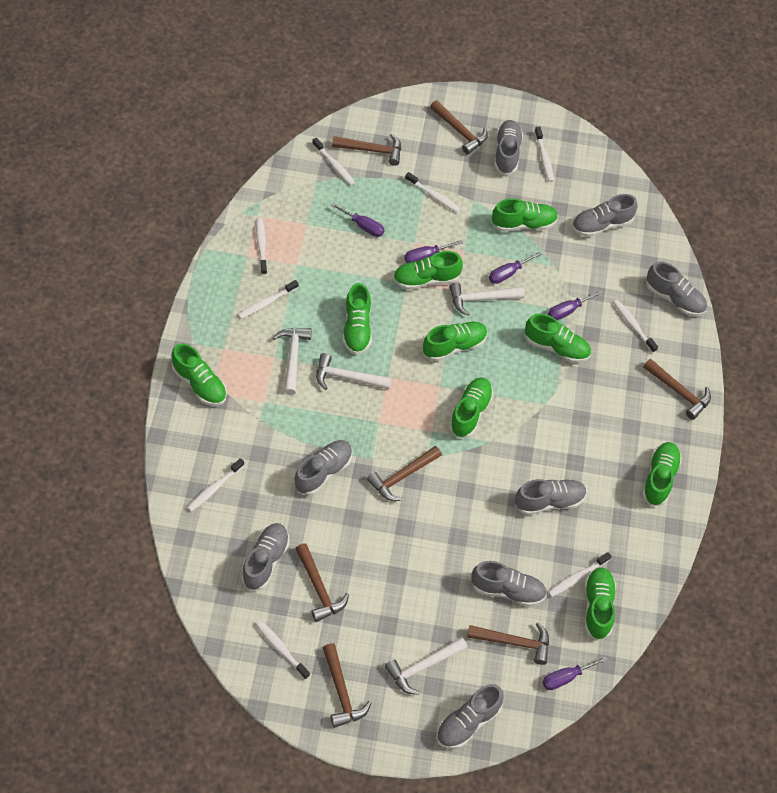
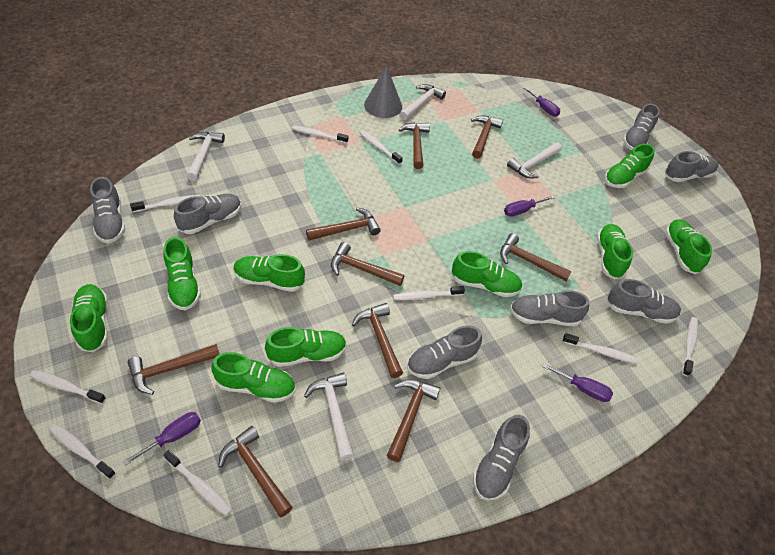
brown hammer: [296,543,349,622] [323,643,371,728] [332,134,401,166] [367,446,442,501] [430,100,488,155] [467,622,549,665] [643,359,711,420] = 7 -> [127,344,219,395] [218,426,293,517] [306,207,381,241] [331,242,404,286] [352,303,403,378] [387,380,440,462] [399,122,430,169] [471,115,503,159] [500,233,572,281] = 9
grey cone: none = 0 -> [364,65,402,118] = 1
purple screwdriver: [331,203,385,237] [404,240,463,263] [489,251,542,284] [543,656,608,690] [548,290,603,320] = 5 -> [123,412,201,466] [504,195,555,217] [523,87,560,117] [542,363,613,402] = 4

